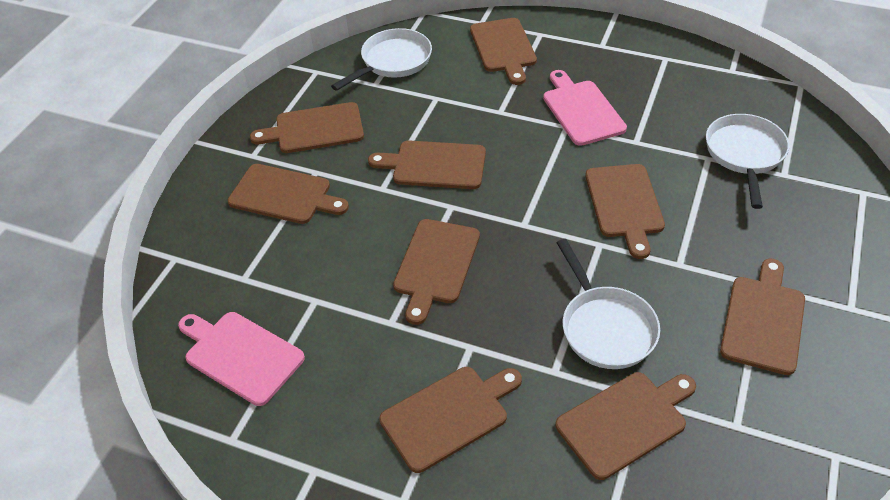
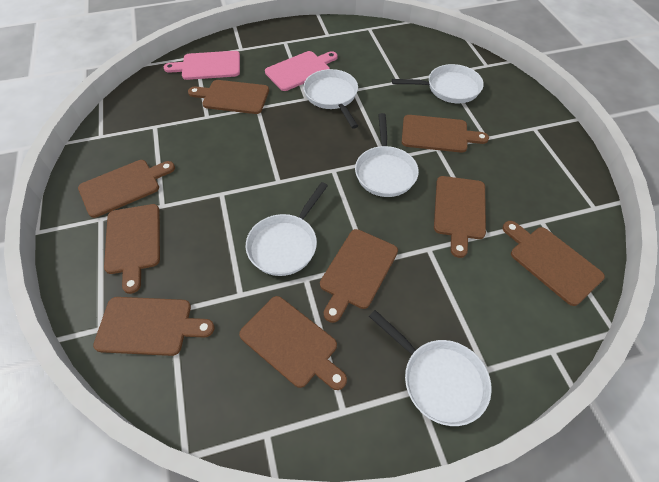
white pan: [331,28,432,91] [557,239,660,369] [706,114,789,209] = 3 -> [246,182,328,276] [303,69,358,129] [355,113,419,197] [369,310,492,426] [392,64,484,103] = 5

